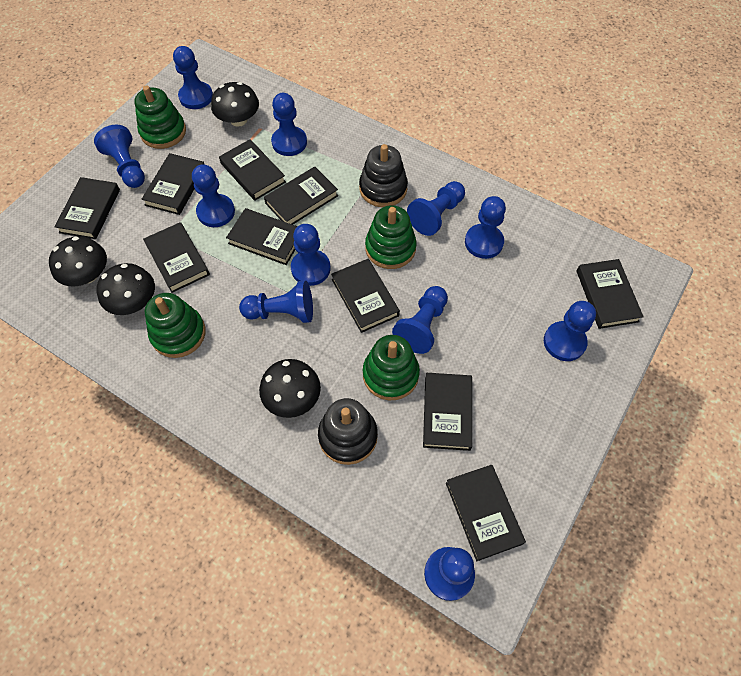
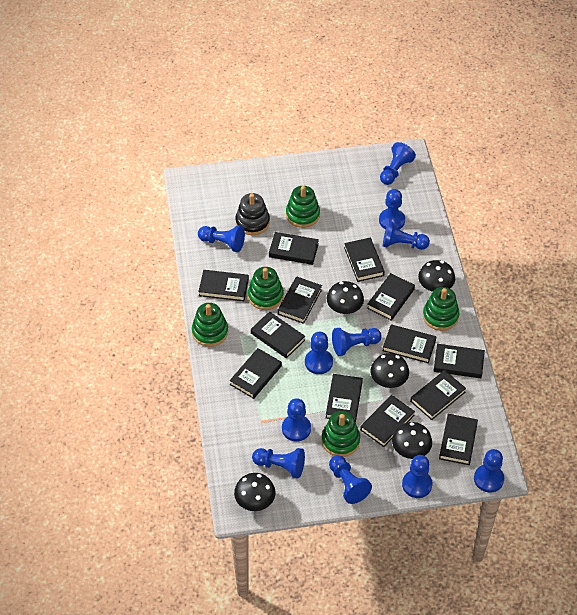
black book: [54,177,120,239] [142,153,205,215] [143,222,210,293] [219,139,286,201] [226,208,298,265] [264,167,338,225] [331,259,400,333] [423,373,472,451] [446,465,526,561] [576,259,644,329] = 10 -> [198,270,249,301] [230,348,282,399] [251,311,305,359] [269,232,319,265] [278,276,322,324] [326,374,363,422] [344,238,385,282] [360,395,415,447] [367,273,415,321] [383,324,437,363] [410,370,466,420] [433,344,485,378] [439,414,478,465] = 13
black mushroom: [49,236,107,287] [96,263,155,315] [211,82,259,127] [259,359,321,418] = 4 -> [234,473,276,511] [327,281,364,314] [370,353,409,388] [392,422,432,459] [418,260,455,292] = 5
black stacking toy: [318,398,378,465] [359,144,408,207] = 2 -> [235,193,270,235] = 1
green stacking toy: [134,85,186,149] [145,293,206,358] [363,335,420,400] [365,205,416,269] = 4 -> [192,303,228,347] [248,267,284,310] [286,186,320,228] [322,411,360,457] [423,287,459,331] = 5

